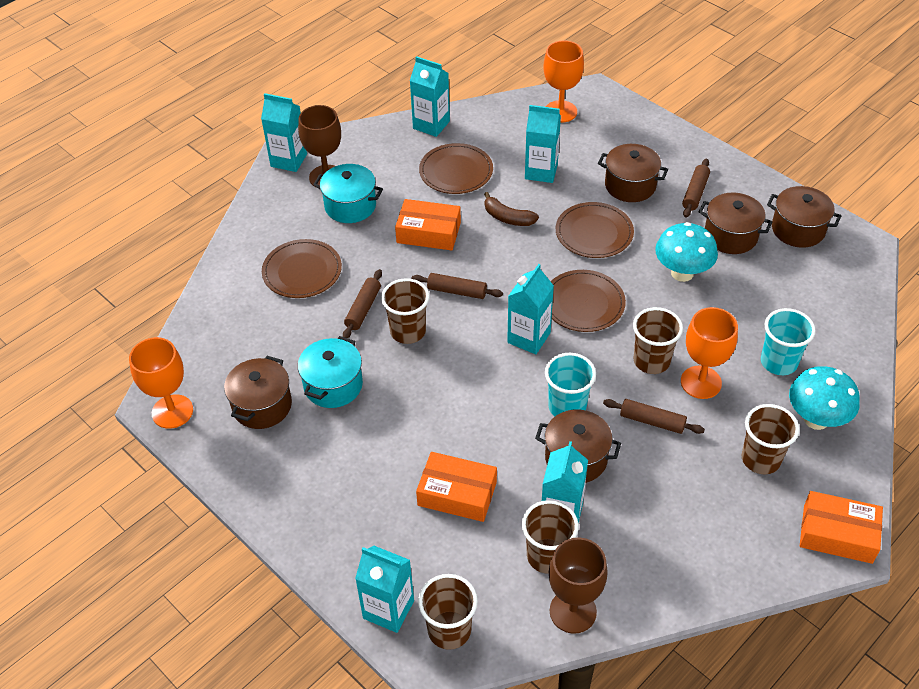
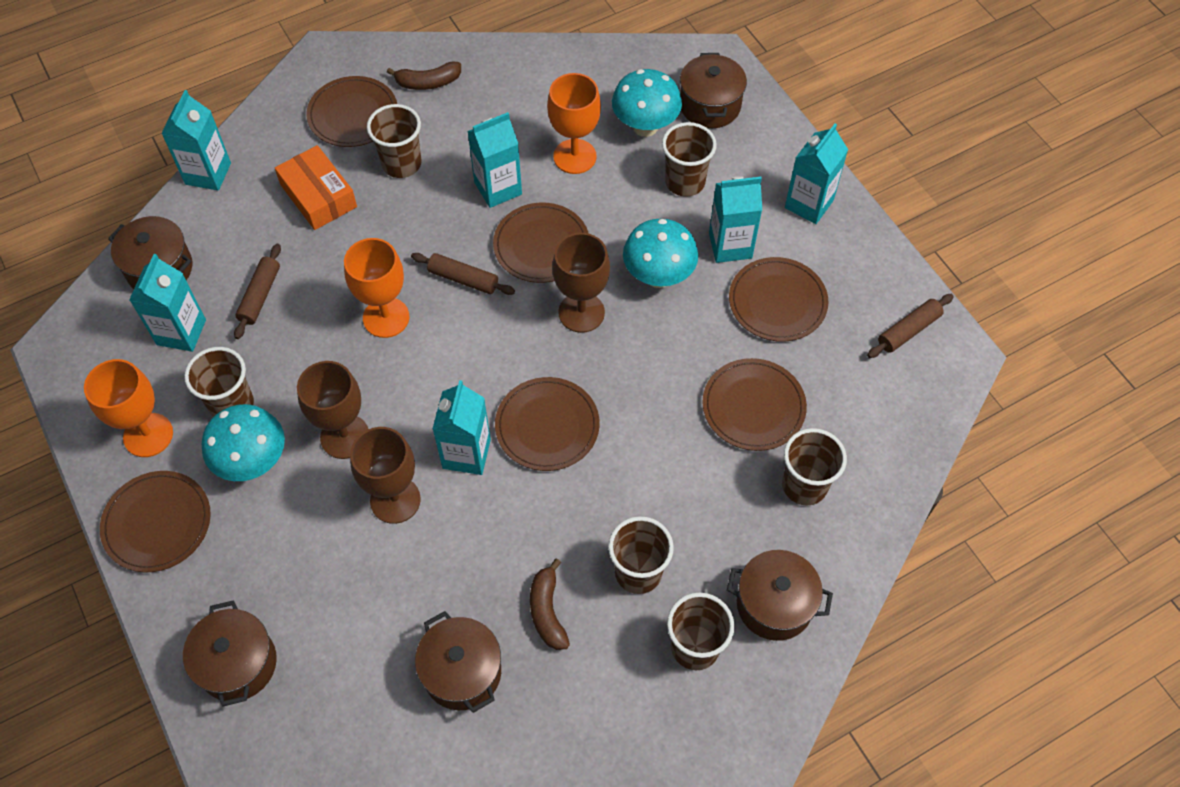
brown banana: [484,192,539,226] = 1 -> [387,62,461,90] [530,559,570,650] = 2
brown cup: [381,278,429,344] [418,574,478,650] [522,500,579,574] [633,307,683,374] [742,404,799,474] = 5 -> [184,347,254,417] [367,104,421,178] [608,516,674,594] [662,122,717,197] [667,593,734,670] [782,428,847,506] = 6
brown goblet: [298,105,341,188] [549,537,608,634] = 2 -> [297,361,368,459] [350,427,421,524] [552,233,610,333] = 3
brown plate: [262,239,342,298] [419,143,493,194] [551,270,626,332] [556,202,634,258] = 4 -> [100,471,211,572] [306,76,397,147] [493,203,588,283] [495,377,600,471] [703,358,807,451] [729,257,829,342] = 6
brown rolling pin: [343,269,382,338] [411,273,503,299] [603,399,705,434] [682,159,710,218] = 4 -> [234,244,281,339] [411,253,515,295] [867,294,954,358] = 3
orange box: [395,199,461,250] [416,452,497,522] [800,491,883,564] = 3 -> [275,145,357,230] = 1
turquoise cup: [545,353,596,416] [761,308,816,375] = 2 -> none = 0
turquoise mushroom: [655,222,718,282] [789,366,860,430] = 2 -> [202,404,285,481] [612,69,682,137] [623,219,698,288] = 3
turquoise pot: [298,336,363,408] [313,164,383,223] = 2 -> none = 0

